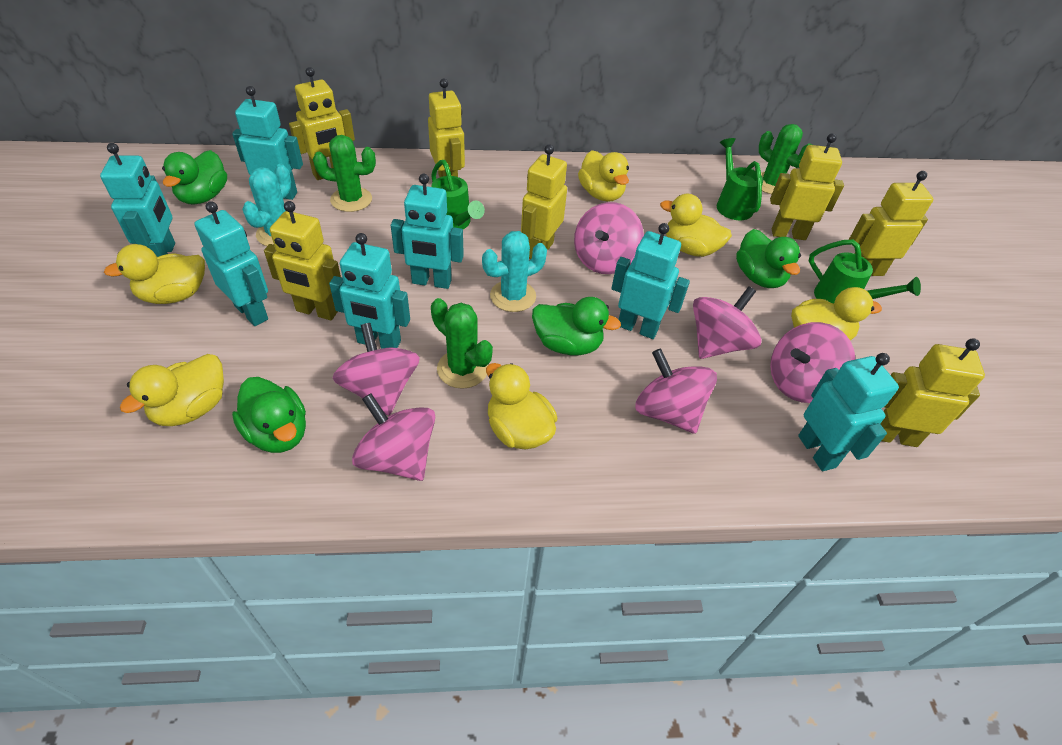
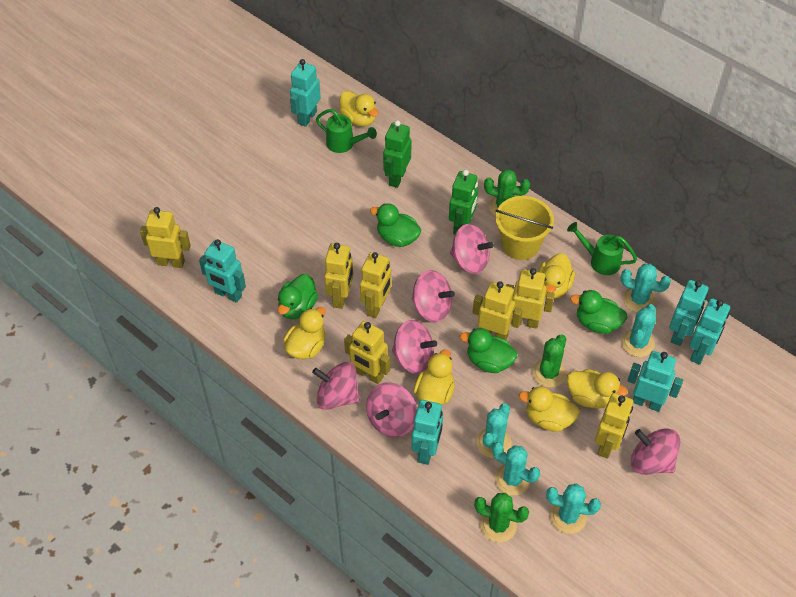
green robot: none = 0 -> [383,120,412,188] [449,170,478,235] = 2
green watering can: [431,160,485,229] [717,138,763,220] [809,240,921,303] = 3 -> [316,109,377,153] [567,222,637,275] = 2
turquoise cactus: [242,164,291,246] [482,231,547,312] = 2 -> [476,403,511,458] [492,442,540,495] [546,484,601,534] [621,264,671,312] [621,304,656,357] = 5
turquoise robot: [100,143,175,257] [194,201,268,326] [232,86,303,200] [329,233,410,349] [391,174,464,289] [611,223,690,339] [798,353,899,471] = 7 -> [199,239,246,303] [290,59,321,127] [412,400,443,465] [627,351,683,412] [669,280,709,346] [689,298,730,365] = 6
yellow bucket: none = 0 -> [495,196,554,260] = 1

